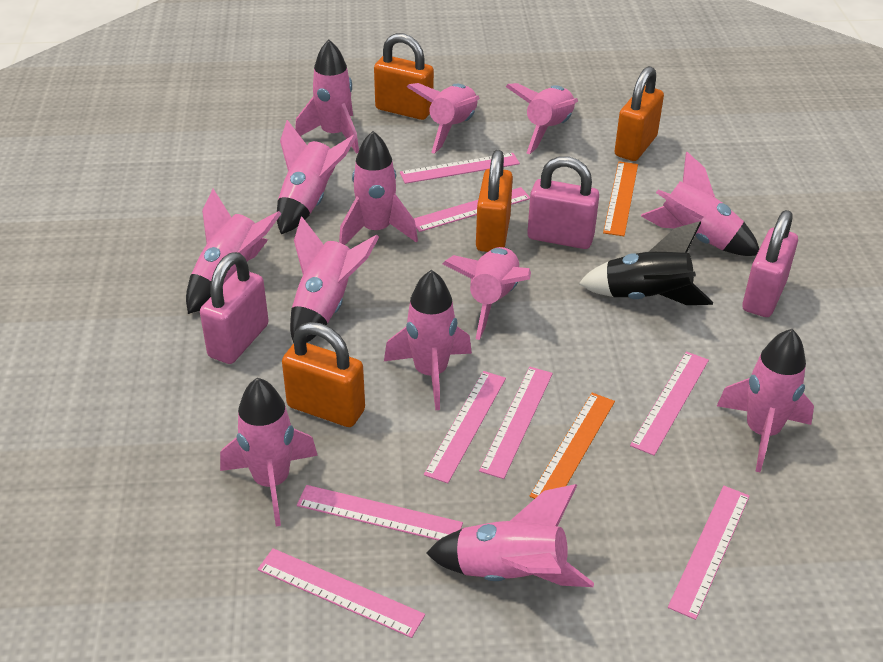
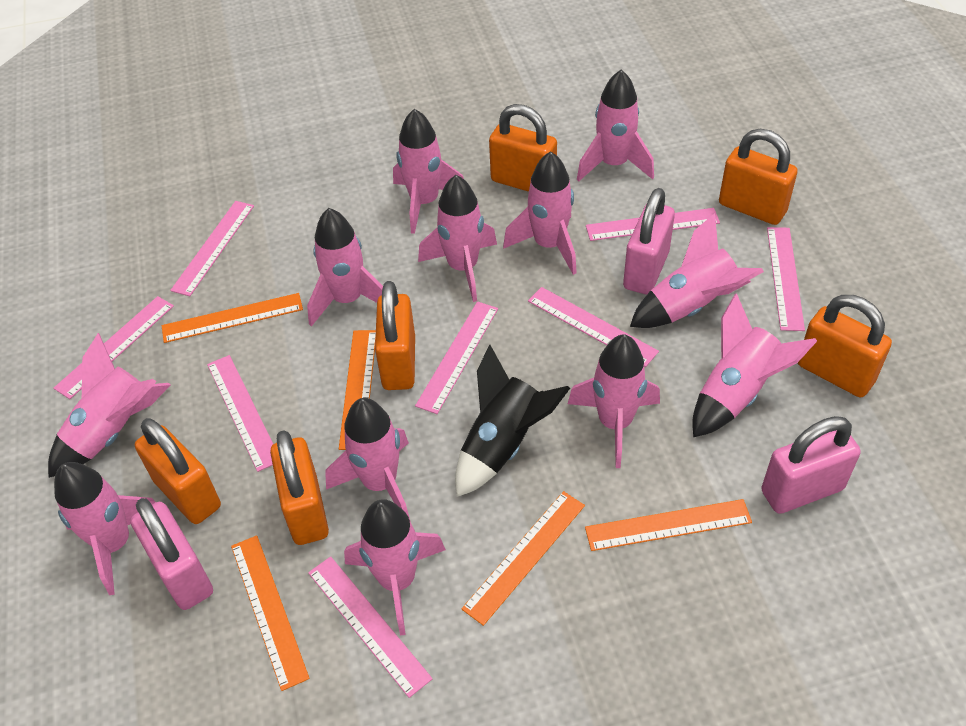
orange padlock: [282,322,365,427] [374,33,434,120] [476,150,513,252] [614,66,664,161] = 4 -> [135,418,221,524] [270,430,329,545] [375,281,415,390] [489,104,557,192] [719,129,798,225] [798,295,892,397] = 6
orange ruler: [530,393,615,499] [603,161,638,236] = 2 -> [162,293,303,343] [231,535,310,691] [339,330,376,450] [461,491,585,626] [585,499,752,551] = 5
pink rocket: [186,189,281,314] [220,377,318,526] [277,120,356,234] [290,217,379,343] [295,40,359,154] [339,131,418,245] [384,270,472,410] [407,83,480,154] [426,484,594,587] [443,247,531,340] [506,83,578,154] [641,152,759,256] [717,329,814,472] = 13 -> [48,333,171,478] [54,462,156,595] [307,208,383,327] [326,398,411,522] [344,499,446,636] [393,109,464,234] [418,175,497,302] [503,151,577,275] [568,334,660,468] [577,69,654,181] [630,213,764,328] [692,293,817,437] = 12

